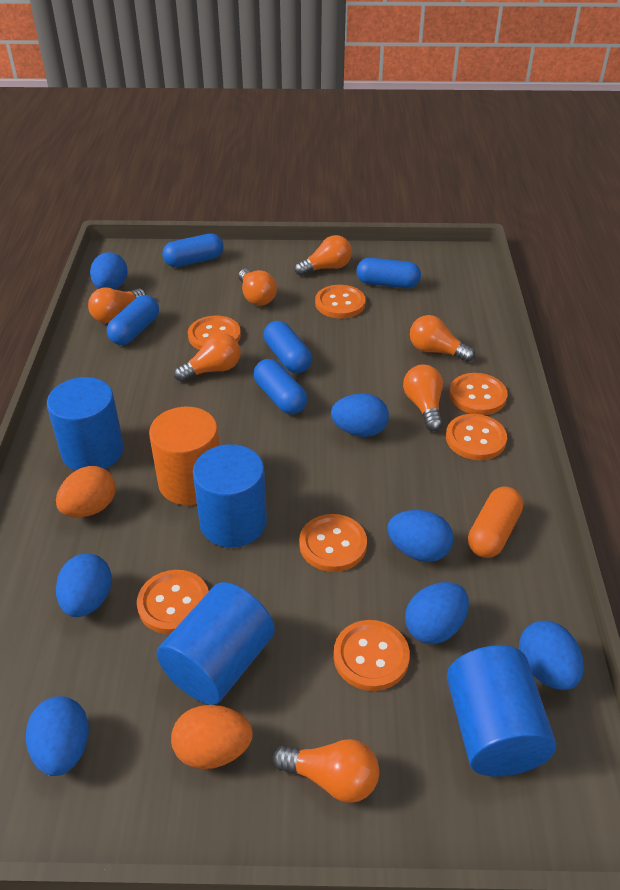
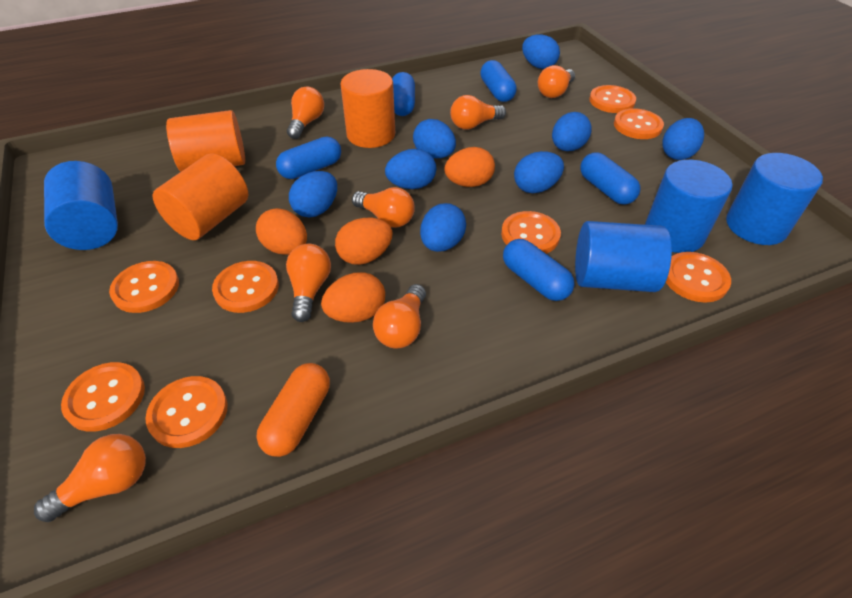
blue egg: [26,696,89,776] [56,554,112,617] [90,252,128,289] [331,393,389,437] [387,510,453,562] [405,582,469,644] [519,621,584,690] = 7 -> [289,171,337,218] [385,149,436,189] [413,119,456,158] [420,203,466,252] [514,151,564,193] [522,34,560,69] [552,112,592,151] [662,118,704,160] = 8
orange button: [137,570,209,634] [188,315,241,350] [299,514,367,572] [315,285,366,318] [334,620,410,691] [446,414,507,460] [449,373,508,415] = 7 -> [61,362,145,432] [109,261,179,313] [145,376,228,448] [212,261,279,313] [501,211,561,254] [589,85,636,113] [614,108,664,139] [666,252,731,302] = 8
orange cylinder: [149,407,219,505] = 1 -> [153,153,248,240] [166,110,245,172] [340,69,395,148] = 3
orange egg: [56,466,116,518] [171,705,253,769] = 2 -> [256,208,307,255] [321,272,385,323] [335,218,393,265] [444,147,495,187] = 4

